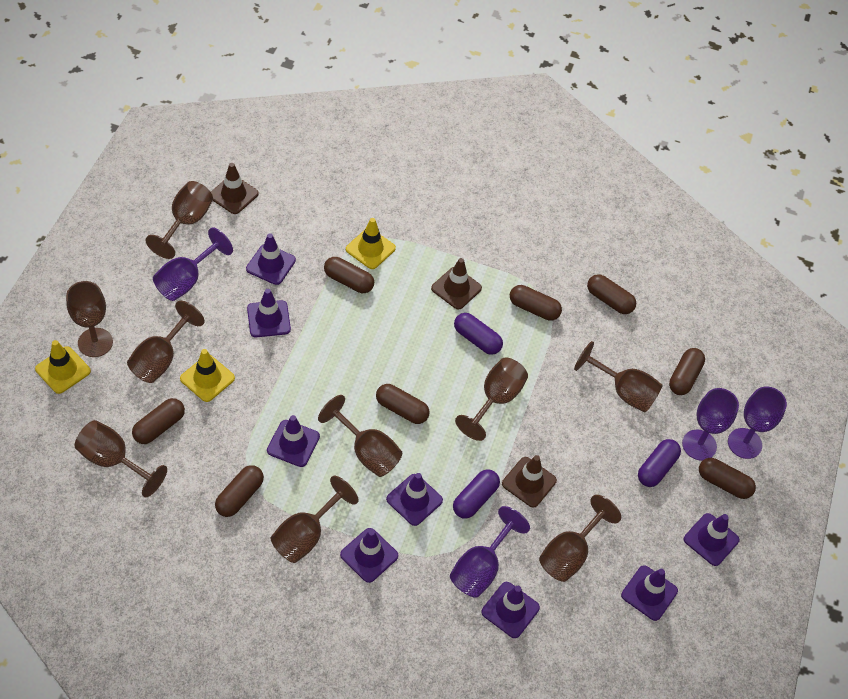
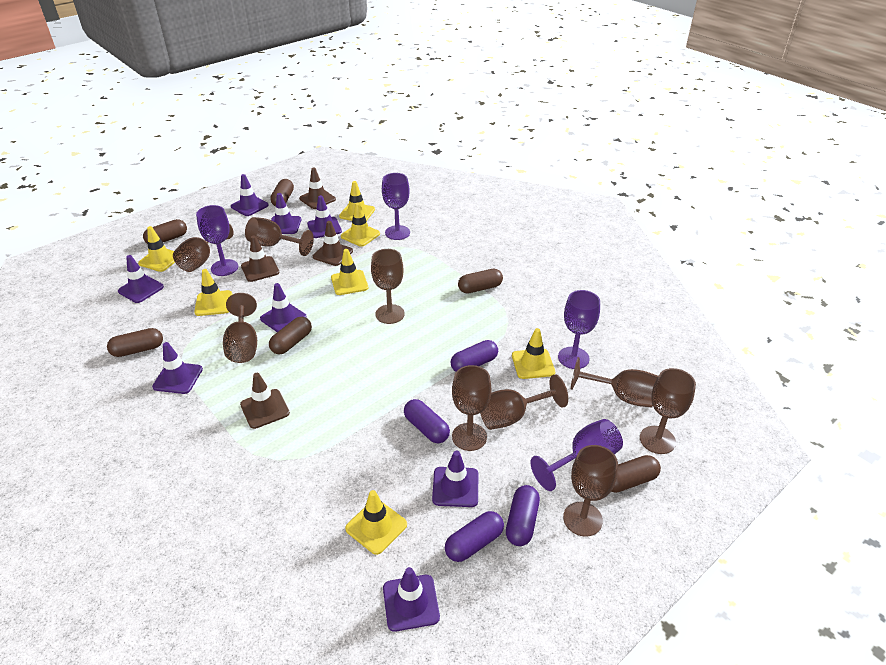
brown capsule: [132,398,185,444] [215,465,264,517] [324,257,374,293] [376,384,430,424] [510,285,562,321] [587,274,636,314] [669,348,705,395] [699,458,756,499] = 8 -> [107,328,163,357] [143,219,187,244] [269,317,312,354] [270,179,294,206] [458,269,503,294] [611,455,661,493] = 6
brown traffic cone: [211,163,259,214] [431,258,482,310] [502,455,557,508] = 3 -> [240,373,290,429] [241,236,280,282] [299,168,336,209] [313,221,353,266] = 4
purple capsule: [453,469,500,519] [454,313,503,355] [638,439,681,487] = 3 -> [404,399,450,443] [445,511,504,562] [450,340,498,372] [506,485,540,546] = 4
yellow traffic cone: [35,340,91,394] [180,349,235,402] [346,218,396,269] = 3 -> [138,226,175,272] [194,269,232,316] [331,249,368,295] [339,181,375,221] [341,202,380,247] [345,490,407,555] [512,328,555,379] = 7

